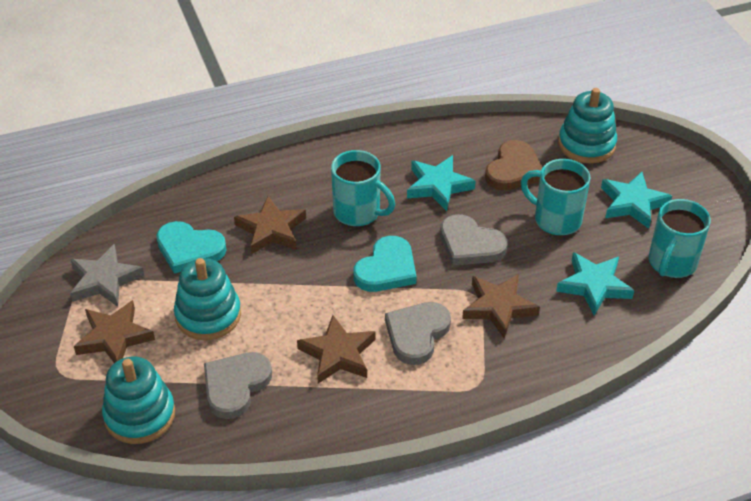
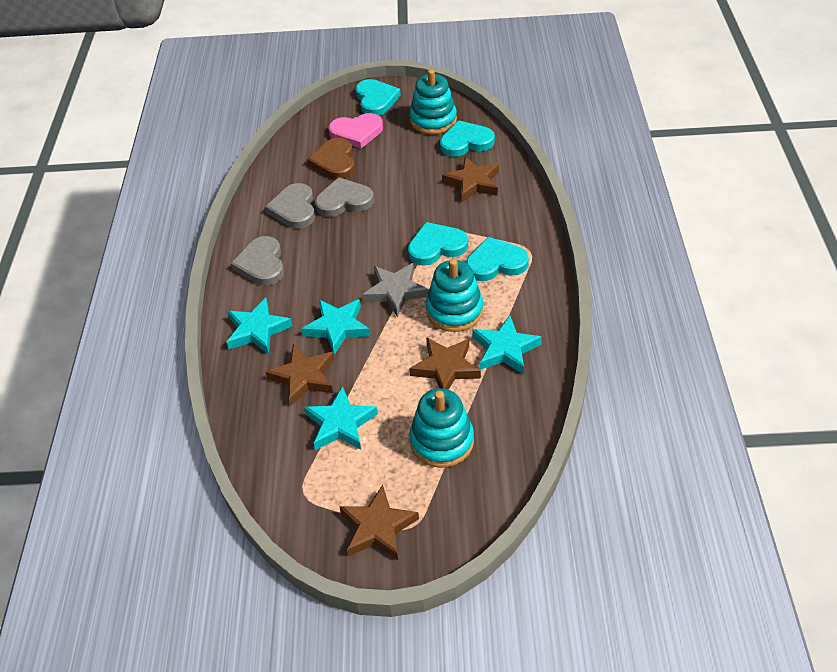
pink heart: none = 0 -> [329,113,383,149] = 1
turquoise heart: [156,221,226,274] [353,236,417,292] = 2 -> [356,79,401,116] [408,222,468,266] [440,120,495,157] [466,237,529,281] = 4
turquoise mug: [331,150,395,226] [521,159,591,235] [649,199,711,278] = 3 -> none = 0
turquoise star: [407,155,476,211] [556,252,634,315] [601,172,672,229] = 3 -> [227,298,293,354] [302,299,370,355] [304,386,378,450] [473,315,542,375] = 4

